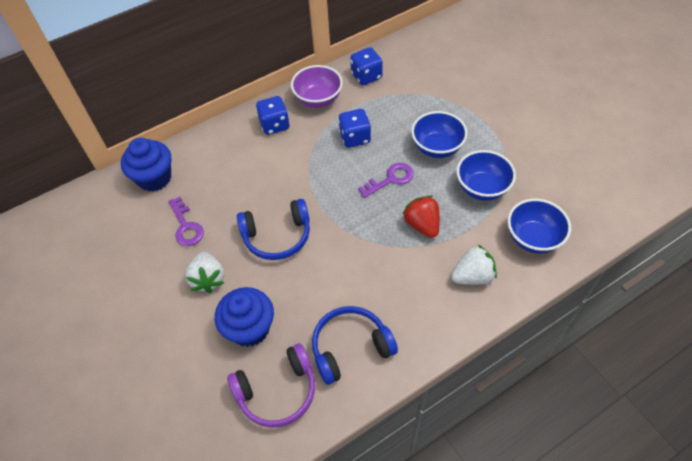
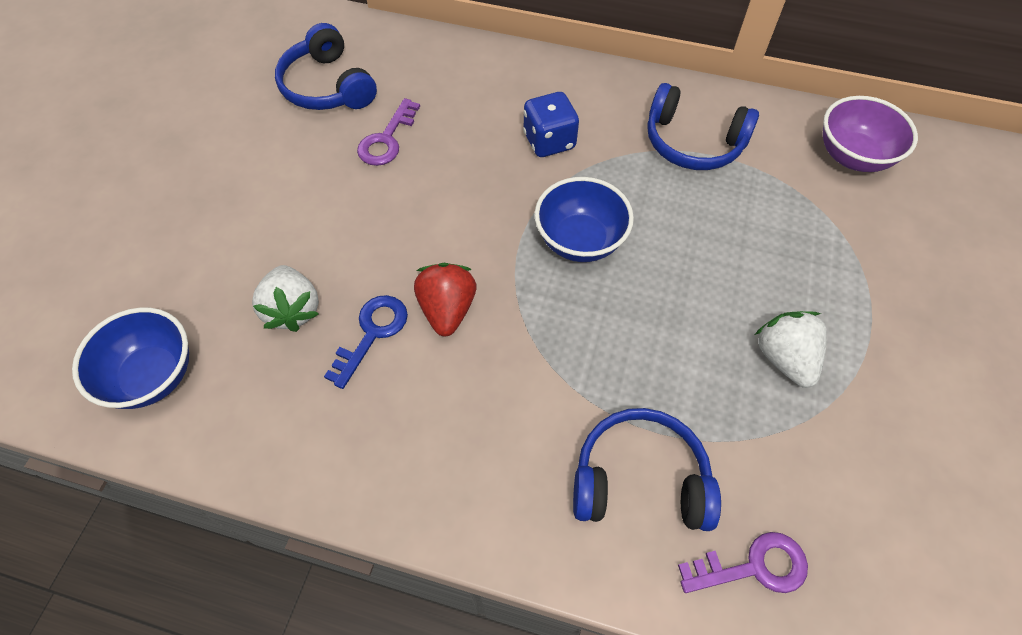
blue bowl: [411,111,468,158] [456,150,516,201] [507,199,571,253] = 3 -> [72,307,189,409] [535,177,634,262] = 2
blue cupcake: [121,138,171,192] [215,287,274,347] = 2 -> none = 0
blue dice: [256,96,290,135] [338,109,371,148] [350,47,383,85] = 3 -> [523,92,579,157] = 1
blue headphones: [237,199,310,260] [312,306,398,385] = 2 -> [275,23,377,110] [573,408,721,531] [647,83,759,170] = 3
blue key: none = 0 -> [324,295,408,389] = 1
purple headphones: [227,343,315,428] = 1 -> none = 0

